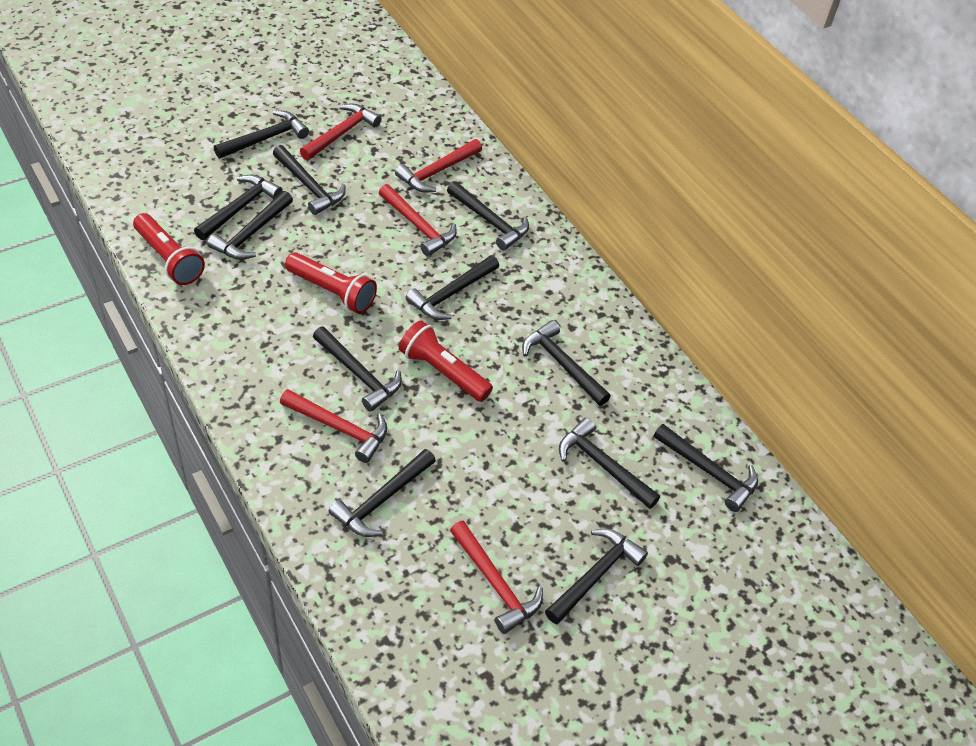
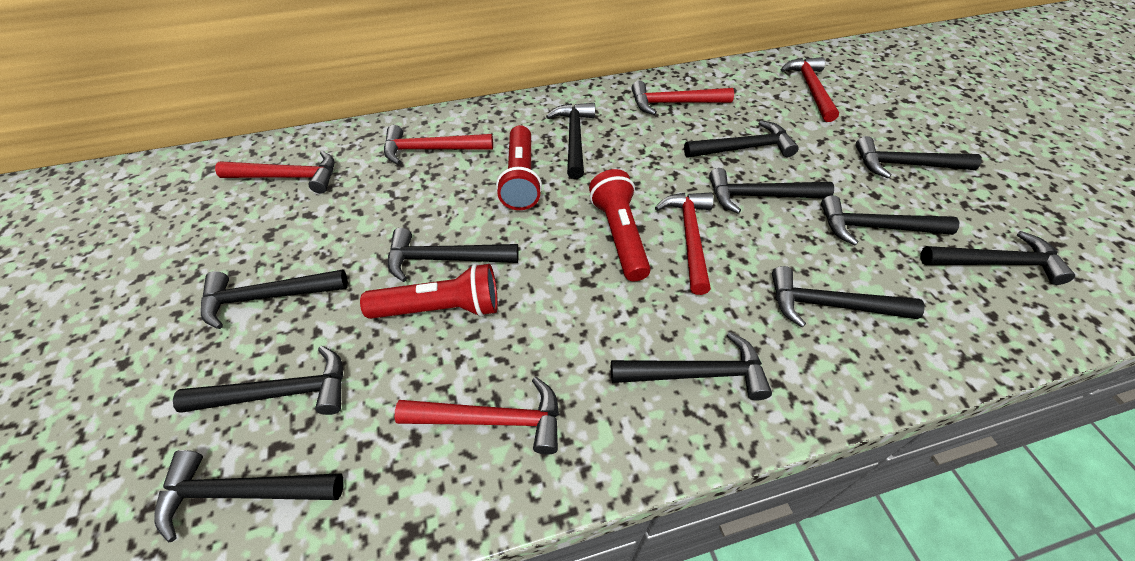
red hammer: [280,389,387,463] [300,103,382,160] [379,184,457,256] [395,139,482,193] [450,521,543,634] = 5 -> [215,150,335,193] [384,125,493,165] [394,377,559,455] [632,81,734,115] [655,192,713,295] [780,57,839,122] = 6

